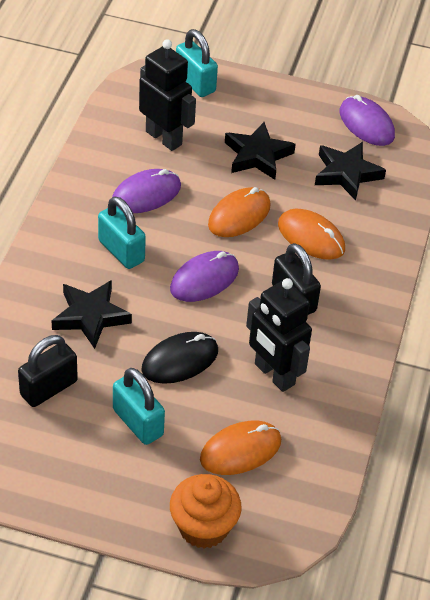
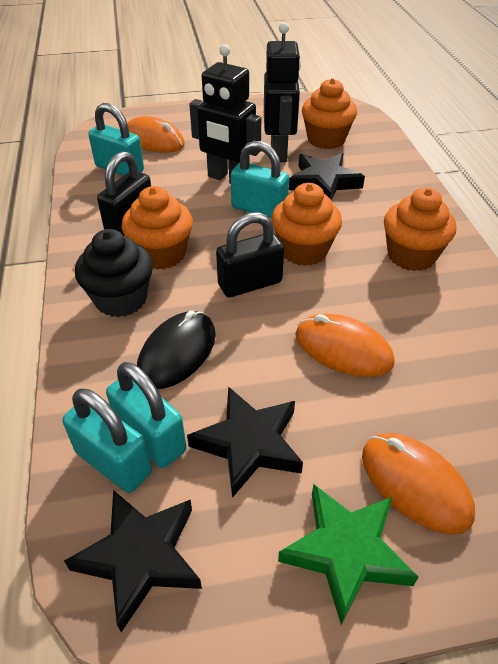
black cupcake: none = 0 -> [75,229,153,317] = 1
green star: none = 0 -> [278,484,419,625] = 1
orange cupcake: [170,474,242,549] = 1 -> [122,186,193,270] [272,183,342,266] [302,78,357,149] [384,187,456,271] = 4
purple mouse: [112,169,181,213] [170,251,239,302] [340,95,395,146] = 3 -> none = 0
turquoise padlock: [98,196,146,269] [113,368,165,445] [176,29,218,97] = 3 -> [62,388,152,493] [88,103,144,176] [106,362,186,468] [231,141,289,218] = 4

